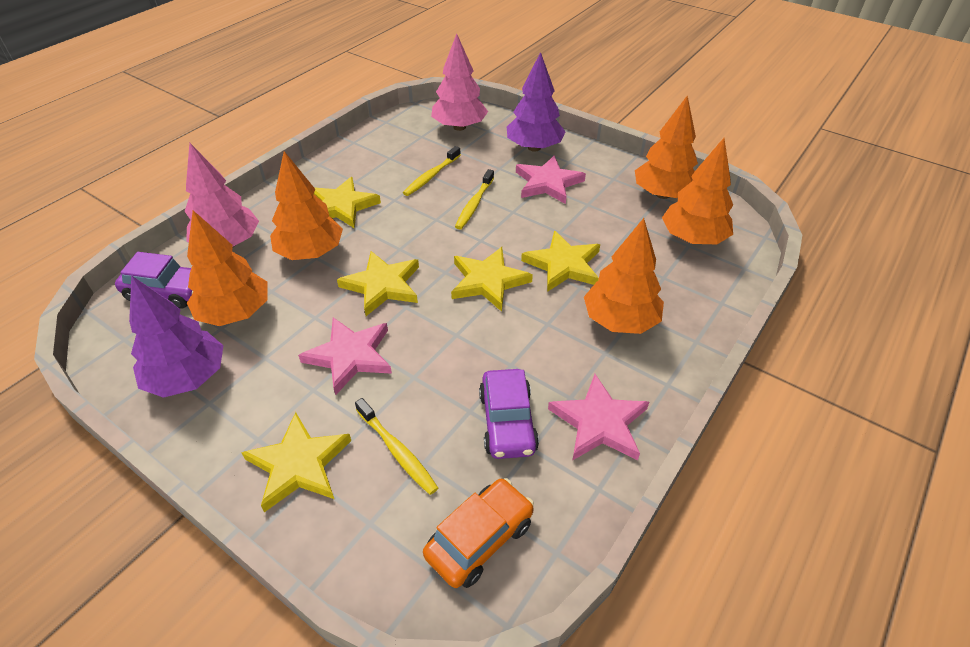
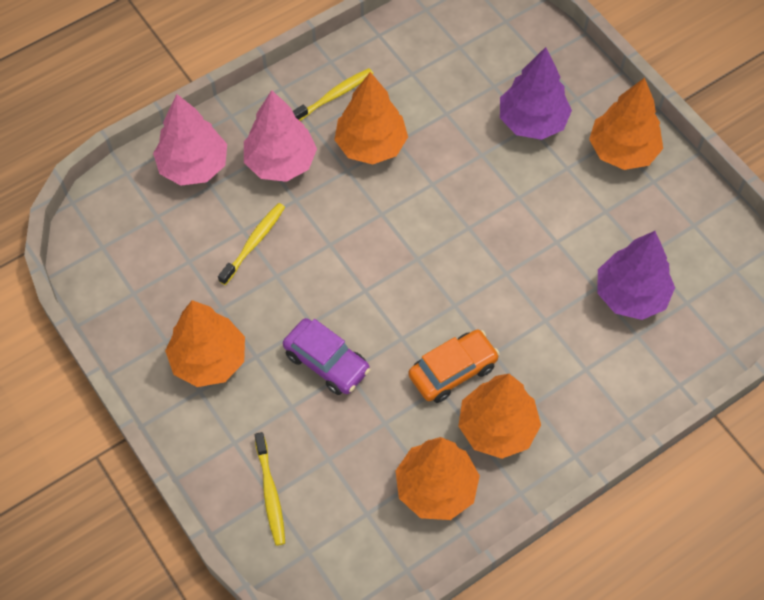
pink star: [298,317,392,395] [516,156,586,204] [548,374,649,461] = 3 -> none = 0
purple car: [115,252,194,309] [479,369,539,459] = 2 -> [283,318,370,395] = 1
yellow star: [241,412,351,512] [314,177,381,229] [337,251,419,316] [451,247,533,312] [521,231,600,292] = 5 -> none = 0

